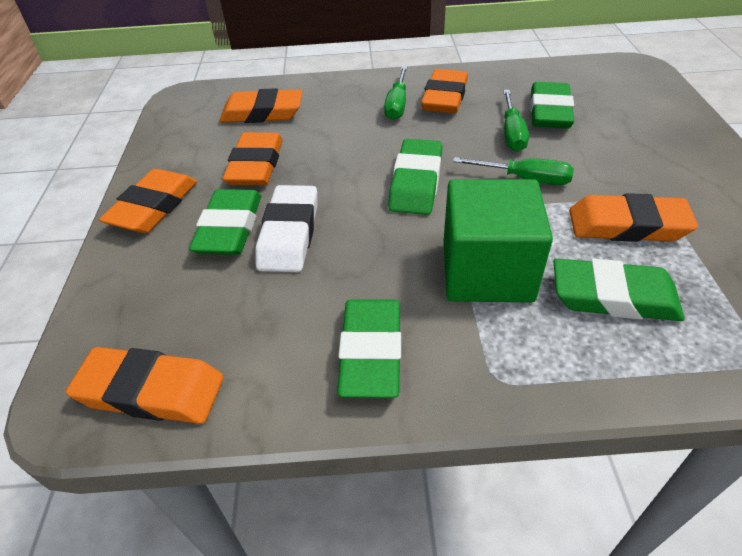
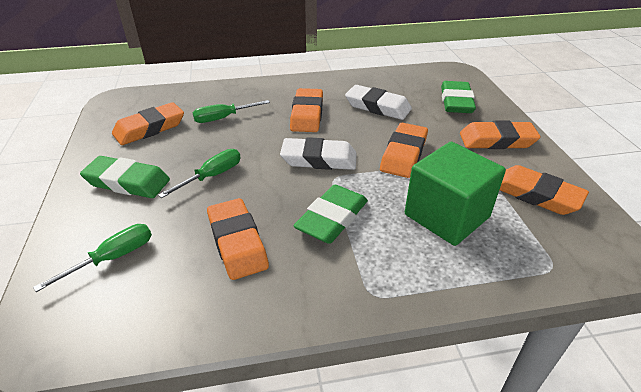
green eraser: [189,189,261,255] [337,299,401,398] [388,139,443,215] [530,82,574,129] [553,259,685,321] = 5 -> [80,156,170,198] [293,185,368,244] [441,81,476,113] = 3
white eraser: [255,185,317,272] = 1 -> [280,137,357,170] [345,85,412,120] = 2

